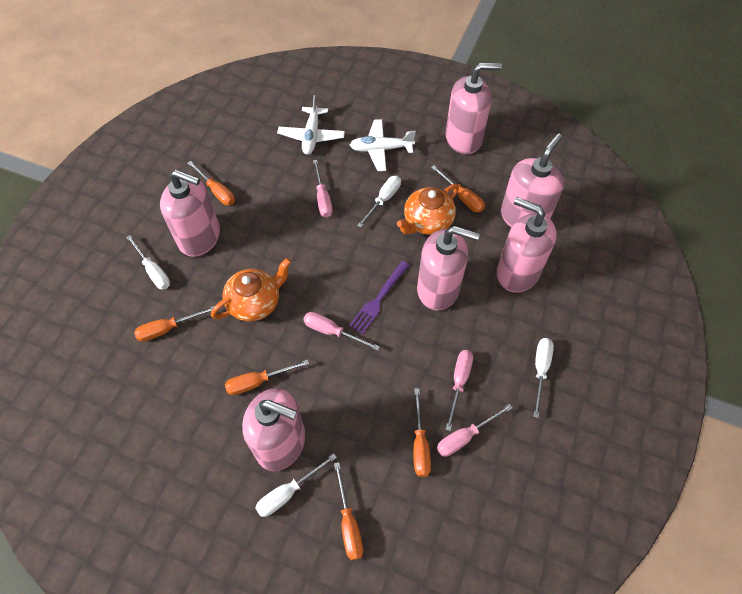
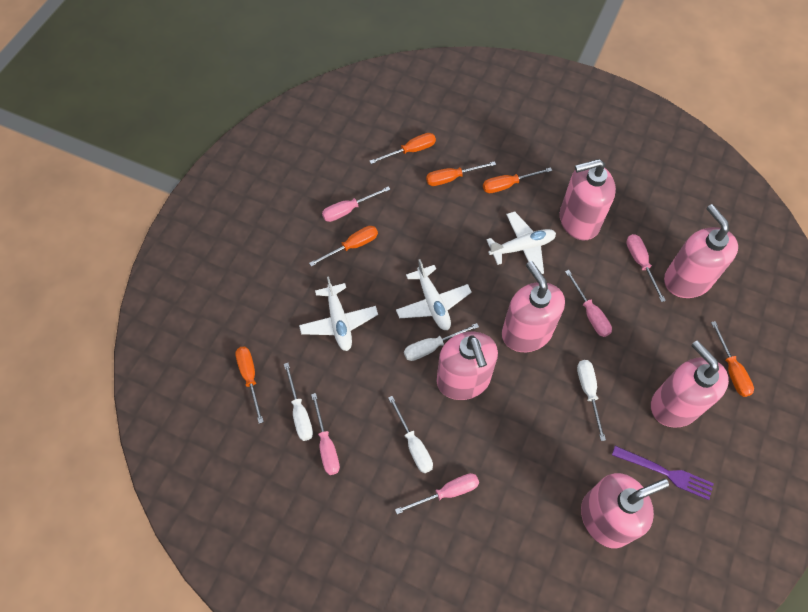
orange teapot: [211,258,291,322] [397,184,459,235] = 2 -> none = 0
pink screwdriver: [303,312,380,351] [313,160,333,217] [437,404,512,457] [445,350,473,431] = 4 -> [311,393,340,475] [322,186,391,222] [395,473,479,514] [565,270,612,337] [626,234,666,302] = 5
white plane: [277,95,345,155] [350,119,416,171] = 2 -> [299,276,378,351] [396,259,472,330] [486,212,556,274] = 3

